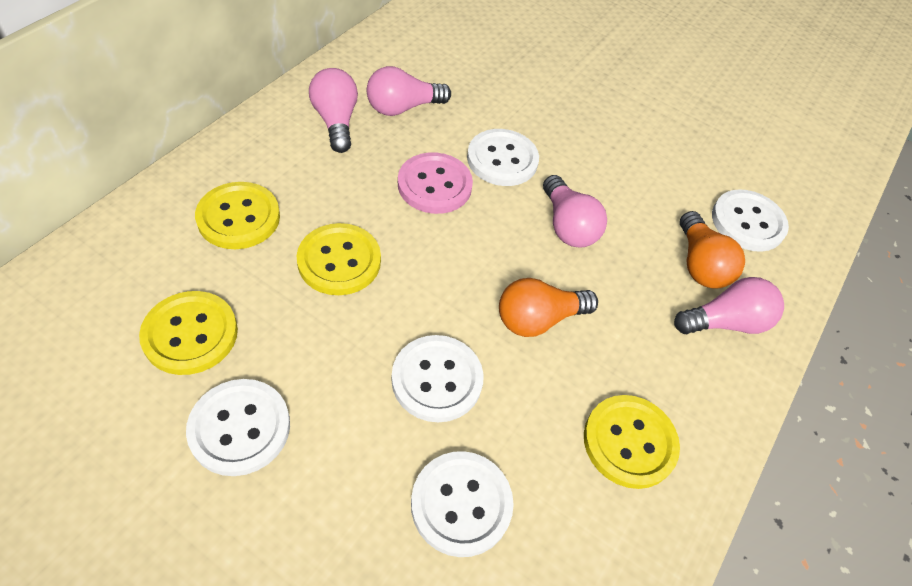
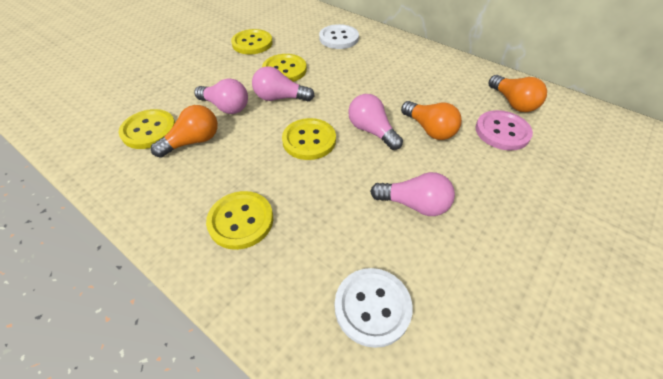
orange light bulb: [499,278,598,337] [680,211,745,289] = 2 -> [151,105,218,158] [401,101,462,140] [488,75,547,112] = 3
white button: [186,379,290,476] [391,335,484,422] [411,451,514,557] [467,129,539,186] [712,189,789,252] = 5 -> [319,24,359,49] [335,268,413,348] = 2
yellow button: [139,291,238,375] [195,182,280,249] [296,223,381,295] [584,395,680,489] = 4 -> [119,109,175,149] [206,191,273,250] [231,29,273,54] [262,54,307,82] [282,118,336,160] = 5

